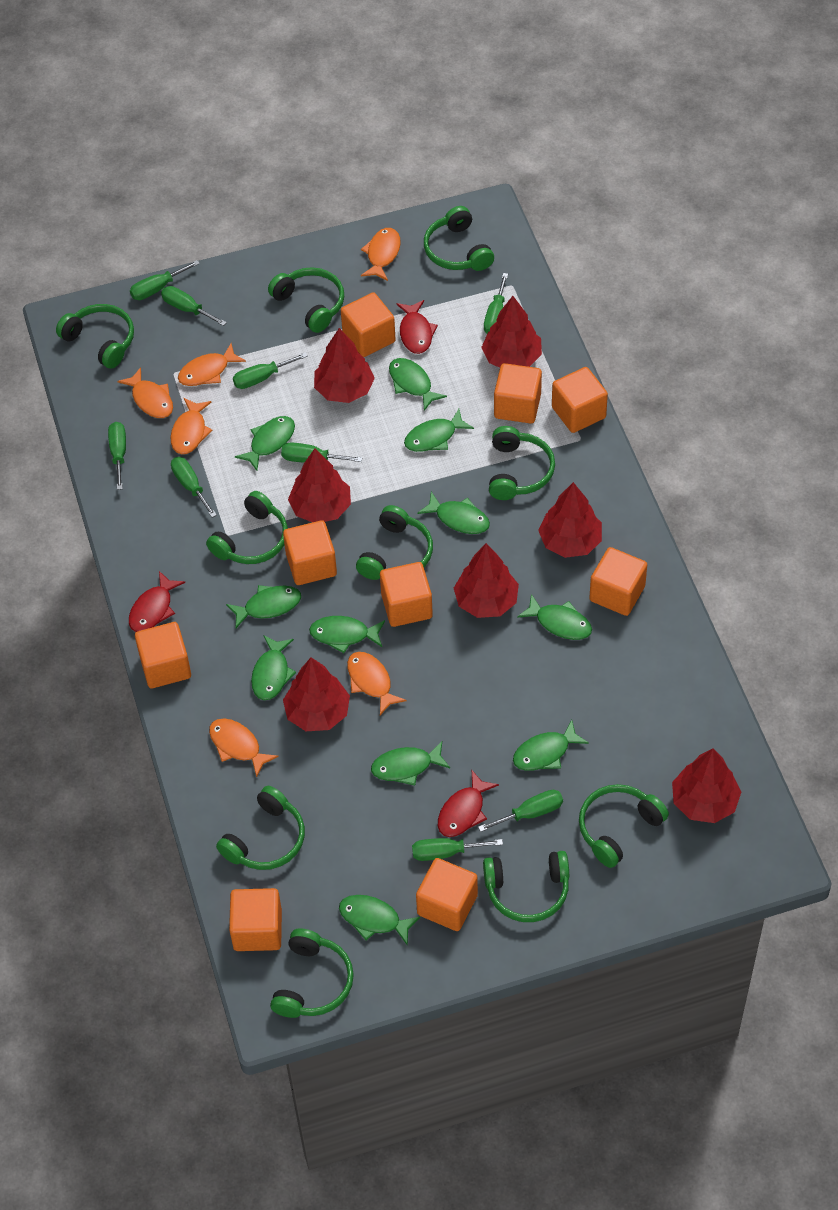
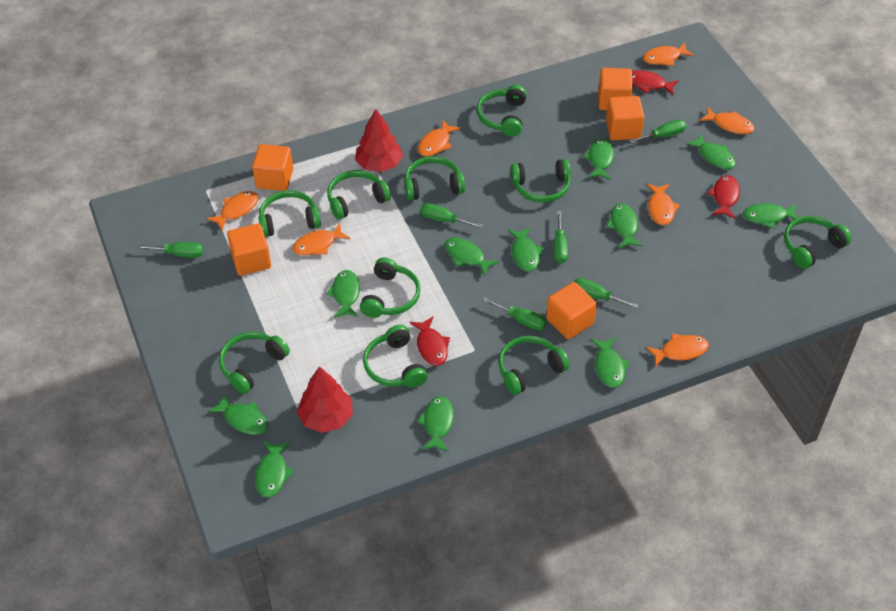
green screwdriver: [108,422,126,490] [130,260,200,300] [161,286,227,326] [171,457,217,518] [233,352,308,389] [281,443,362,462] [412,838,503,861] [478,790,563,832] [484,273,508,334] = 9 -> [137,242,204,258] [420,203,482,228] [482,298,547,330] [554,211,568,264] [574,278,638,308] [630,120,686,143] = 6
orange cube: [135,622,191,688] [229,888,282,951] [283,520,337,585] [341,292,396,357] [380,562,433,627] [416,858,478,931] [494,363,542,424] [552,367,608,433] [589,547,647,616] = 9 -> [227,223,271,276] [252,144,293,191] [546,282,597,339] [598,68,633,110] [606,96,644,140] = 5
orange fish: [117,367,173,418] [170,398,213,454] [178,343,246,386] [209,719,279,777] [347,652,407,715] [361,228,401,281] = 6 -> [206,191,258,230] [292,223,350,255] [418,120,461,157] [643,42,694,66] [646,334,709,367] [647,184,680,225] [700,107,755,134] = 7
red tree: [283,658,350,731] [288,449,351,522] [314,328,375,403] [454,543,519,618] [481,296,542,368] [538,482,602,558] [672,749,741,823] = 7 -> [297,366,353,433] [355,109,403,172] = 2

